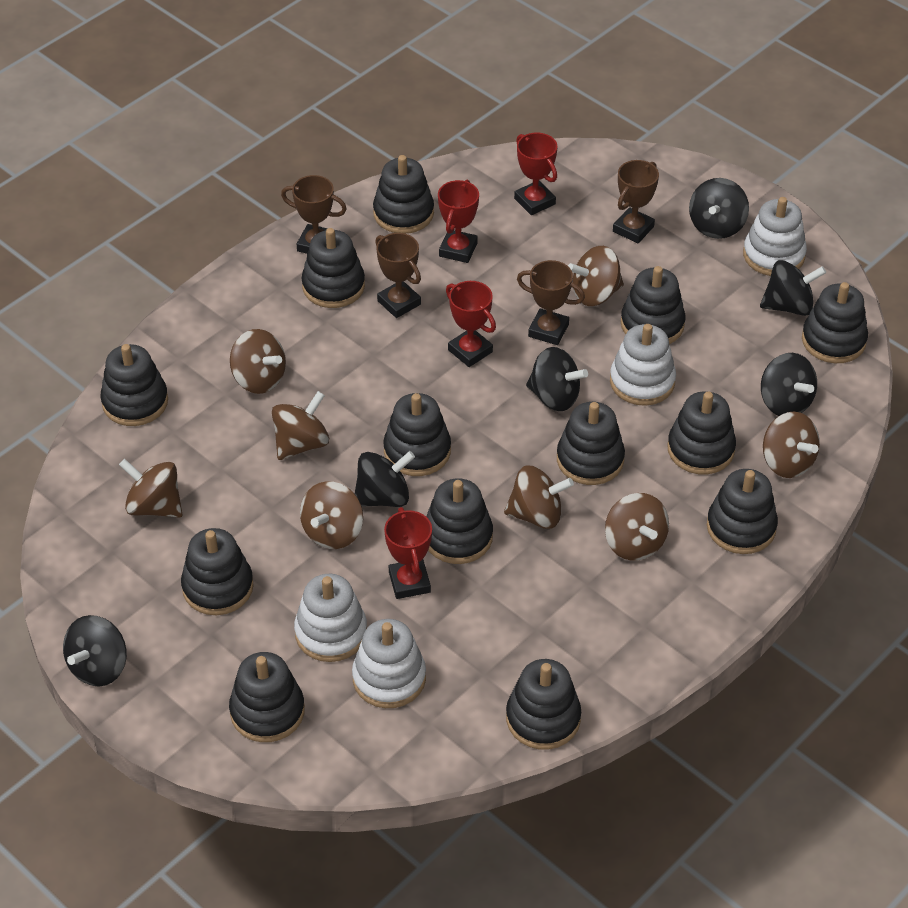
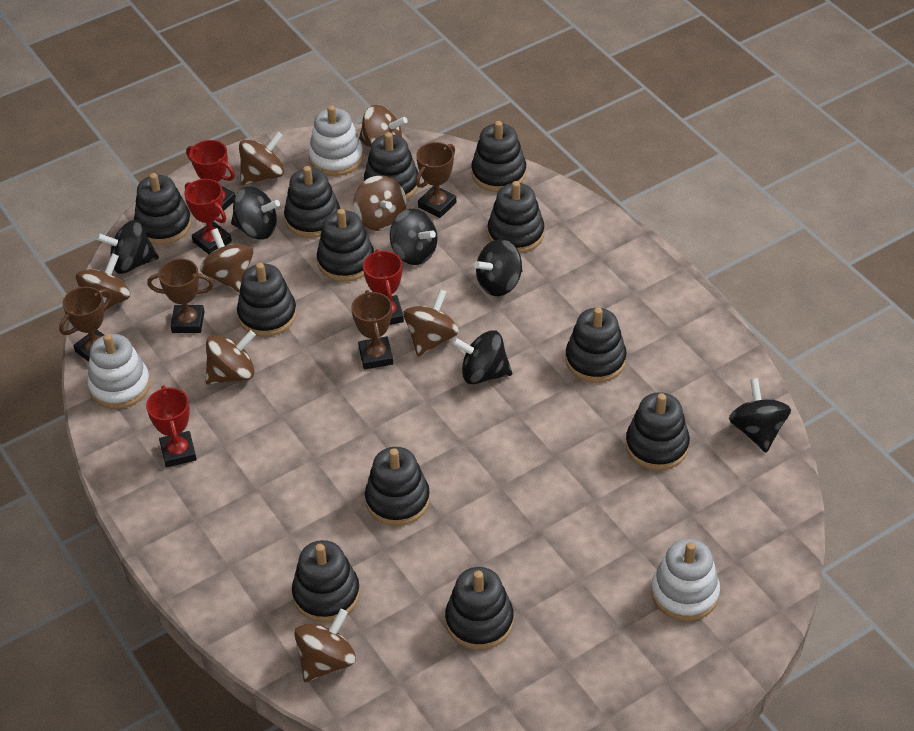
black stacking toy: [100,344,168,426] [181,528,254,615] [229,652,305,742] [302,228,365,308] [373,155,434,234] [383,393,451,476] [426,478,493,564] [506,659,581,750] [557,402,625,485] [621,266,686,344] [667,391,736,474] [707,469,778,554] [802,282,868,363] = 13 -> [134,173,191,245] [237,263,297,337] [284,166,340,238] [292,540,360,622] [317,209,374,282] [364,132,418,200] [365,447,430,526] [445,567,514,650] [471,121,526,192] [488,181,544,253] [565,307,627,383] [626,392,690,470] = 12
white stacking toy: [294,574,367,662] [352,619,426,708] [610,324,676,406] [743,197,807,276] = 4 -> [87,334,150,409] [308,105,363,176] [651,539,720,621] = 3

